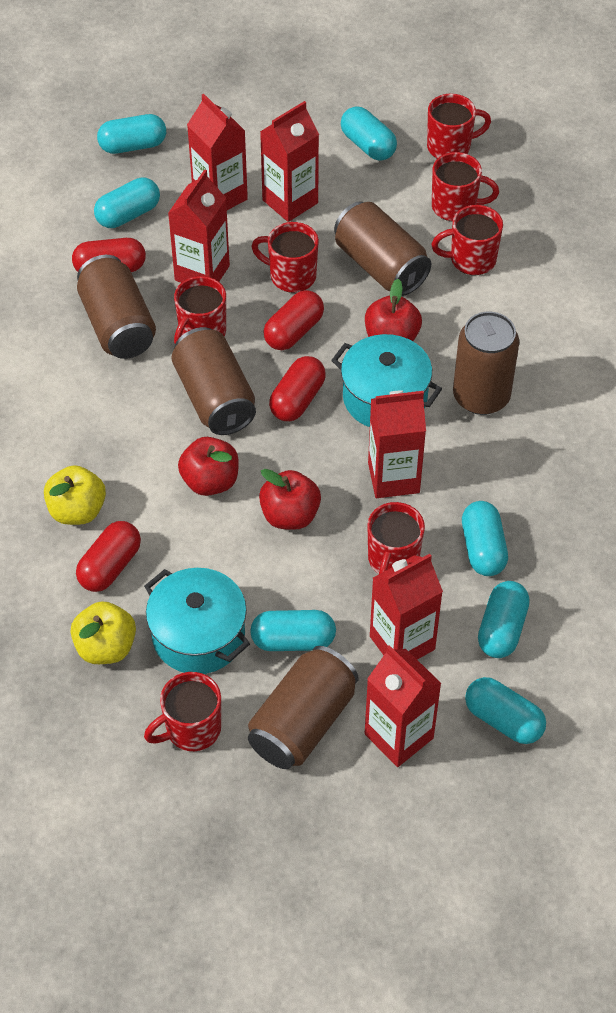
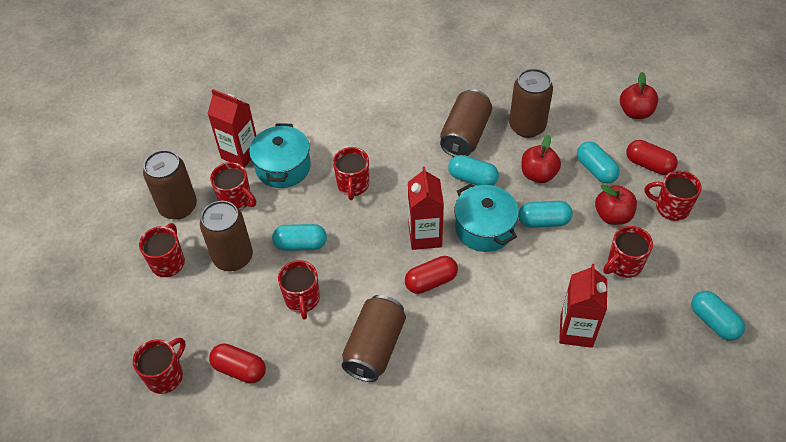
red capsule: [72,238,146,272] [76,521,141,592] [263,290,324,350] [269,356,326,421] = 4 -> [209,344,266,383] [405,256,458,294] [626,140,678,175] = 3
red carton: [168,169,230,283] [187,94,248,210] [260,101,319,222] [365,645,442,767] [368,391,426,498] [370,554,443,660] = 6 -> [208,89,256,168] [408,166,444,250] [559,264,607,348] = 3
turquoise capsule: [94,177,160,228] [97,114,166,154] [250,610,336,651] [341,107,397,161] [462,501,508,576] [465,677,546,744] [478,581,530,658] = 7 -> [272,224,327,251] [448,155,499,186] [519,201,573,228] [577,142,620,184] [691,291,745,341] = 5
yellow apple: [44,465,106,525] [71,601,136,664] = 2 -> none = 0

